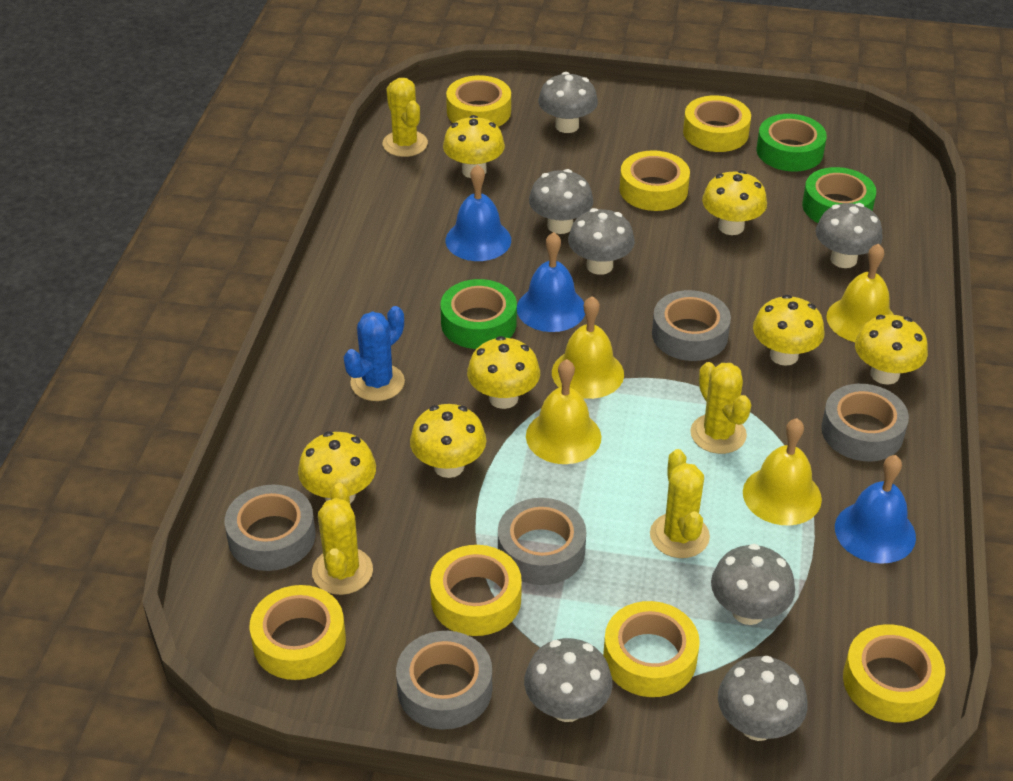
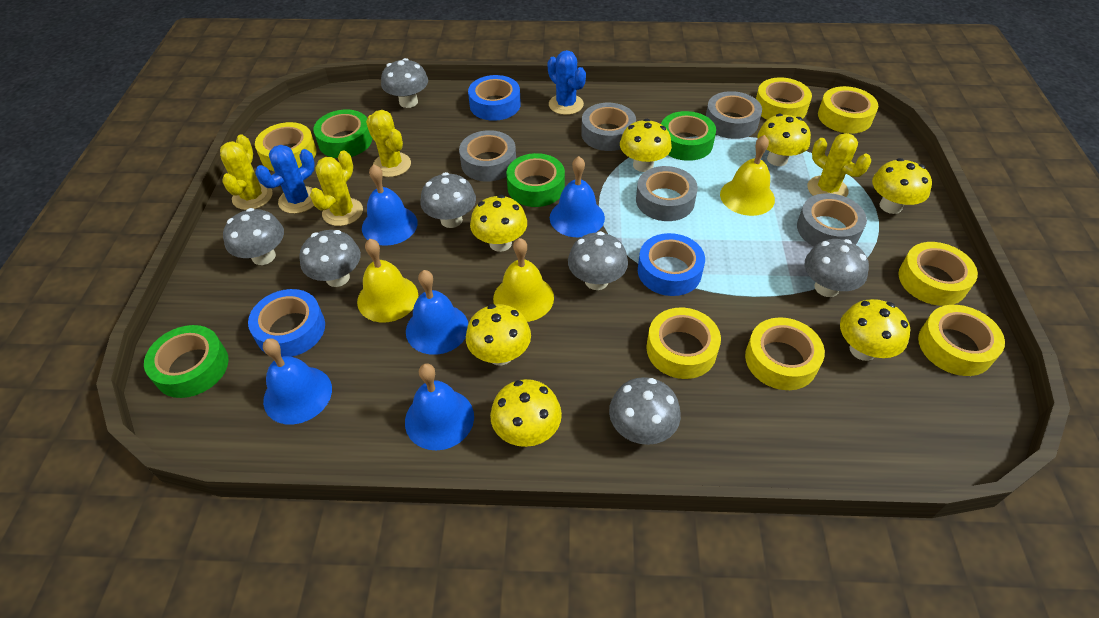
blue bell: [446,164,511,261] [517,232,585,332] [835,455,916,564] = 3 -> [263,338,332,424] [362,164,418,246] [405,364,474,450] [406,270,468,355] [550,156,605,237] = 5
blue cactus: [344,306,405,401] = 1 -> [255,145,315,214] [548,50,586,115] = 2
blue tape: none = 0 -> [248,289,325,357] [468,75,521,121] [638,233,705,296] = 3
green tape: [440,279,517,349] [756,114,827,172] [802,167,876,223] = 3 -> [144,325,229,398] [313,110,372,158] [506,153,565,207] [661,111,716,161] = 4
yellow bell: [526,359,601,464] [552,296,624,399] [743,418,822,525] [826,244,894,342] = 4 -> [357,239,418,322] [493,238,554,322] [720,135,775,216] = 3

